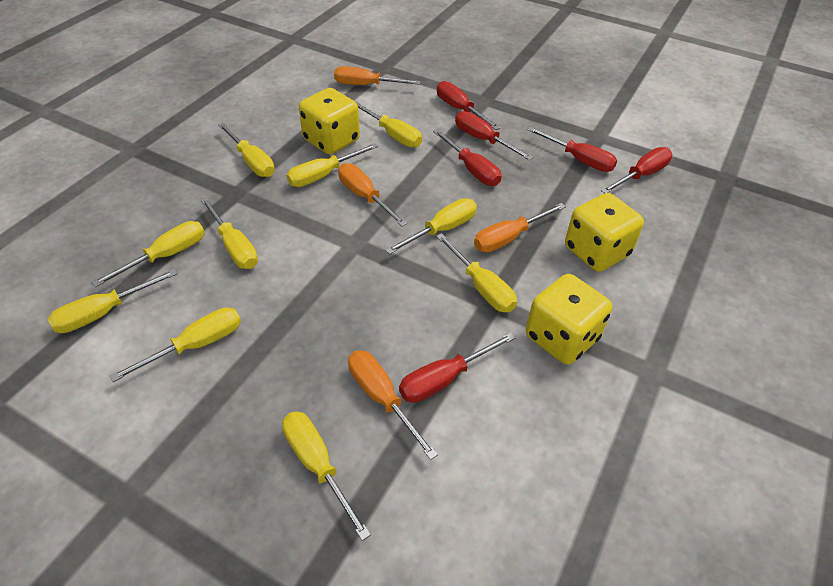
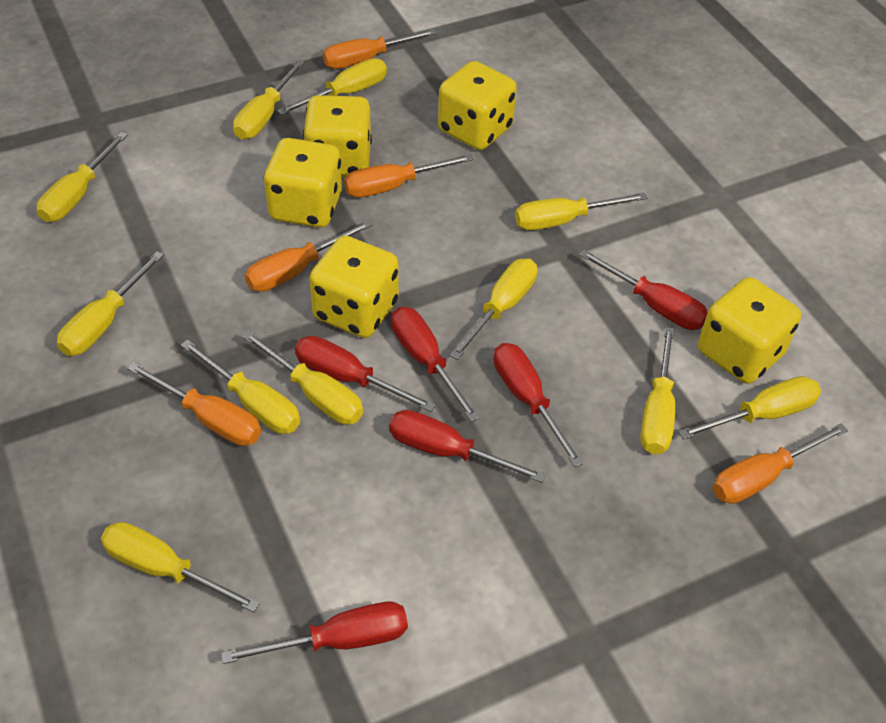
orange screwdriver: [334,66,421,85] [338,163,407,226] [348,350,438,460] [474,203,566,252] = 4 -> [127,362,261,446] [245,220,372,292] [323,29,437,69] [344,154,474,198] [713,423,848,504] = 5
yellow dice: [299,88,360,154] [526,274,612,365] [565,193,644,272] = 3 -> [264,138,342,228] [303,95,372,177] [309,236,399,338] [438,61,517,150] [698,277,801,384] = 5
yellow screwdriver: [48,269,178,333] [92,221,205,287] [110,307,241,382] [201,197,258,269] [218,123,275,177] [282,412,371,541] [287,143,378,187] [355,101,422,148] [385,198,477,255] [436,233,517,313] = 10 -> [37,132,128,222] [57,251,164,356] [101,522,260,612] [181,339,300,434] [233,60,305,139] [242,331,363,425] [277,58,387,115] [450,259,537,360] [515,193,647,230] [640,327,675,454] [678,376,821,440] = 11

